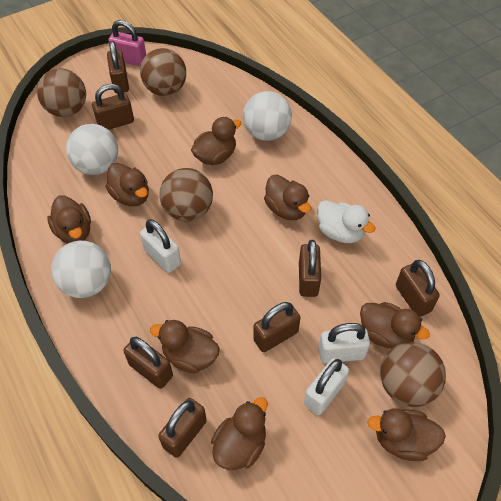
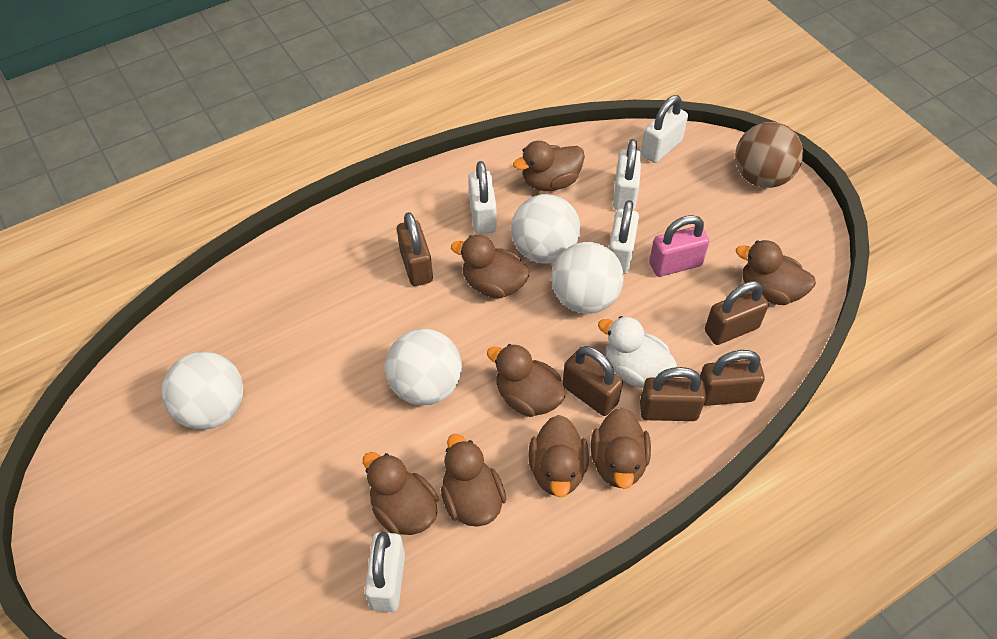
brown ball: [37,68,86,117] [140,48,186,96] [160,168,213,221] [380,342,446,407] = 4 -> [735,122,803,188] = 1
brown padlock: [92,84,134,130] [107,41,129,93] [123,337,173,389] [158,398,207,458] [253,302,301,352] [299,240,321,297] [396,260,440,317] = 7 -> [397,212,433,286] [562,346,623,416] [640,367,706,421] [700,350,765,406] [705,281,769,345] = 5
white ball: [51,241,111,298] [66,124,118,175] [243,91,292,141] = 3 -> [162,352,243,430] [385,329,462,405] [511,194,580,263] [551,242,624,314] = 4
white padlock: [140,219,181,273] [304,358,349,415] [318,323,370,363] = 3 -> [365,532,405,612] [469,161,496,234] [609,200,639,274] [613,139,642,210] [641,95,688,163] = 5

